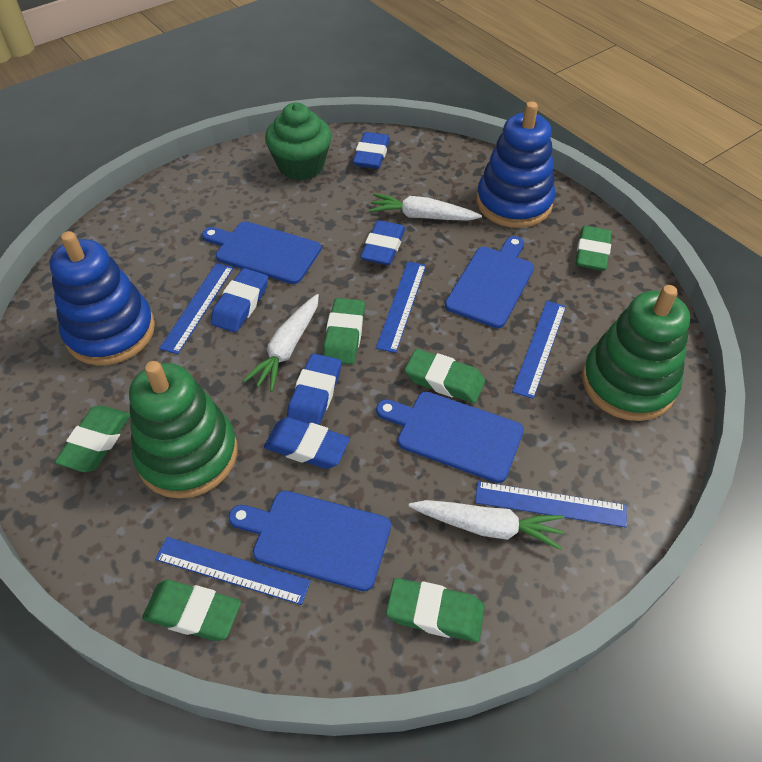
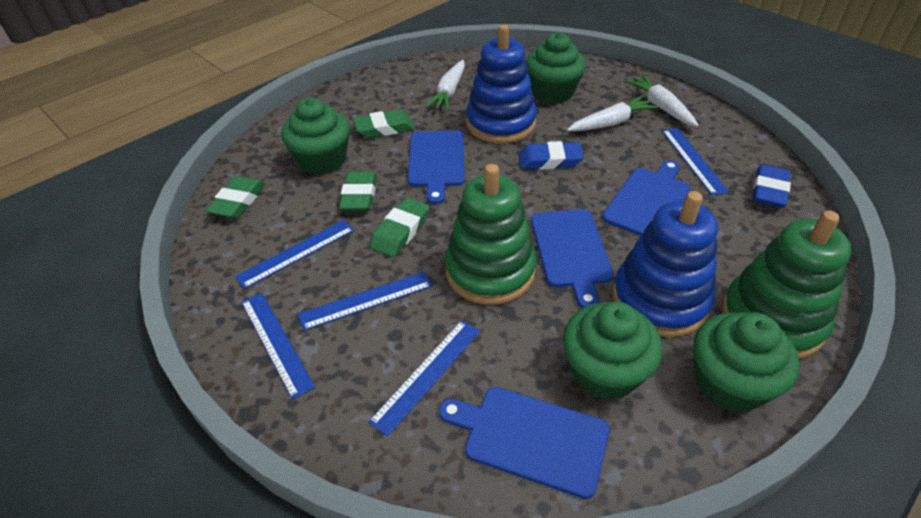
blue eraser: [210,268,268,332] [264,417,350,469] [287,353,341,425] [353,132,390,169] [361,220,405,265] = 5 -> [518,141,584,170] [753,165,791,208] = 2
green cupcake: [265,103,332,180] = 1 -> [282,97,350,175] [526,32,586,104] [563,302,662,400] [693,312,800,413] = 4
green eraser: [55,406,130,472] [142,580,241,641] [323,298,365,365] [386,578,485,642] [405,349,485,403] [575,226,612,271] = 6 -> [206,176,266,218] [339,171,377,211] [353,110,415,138] [370,197,429,257] = 4

